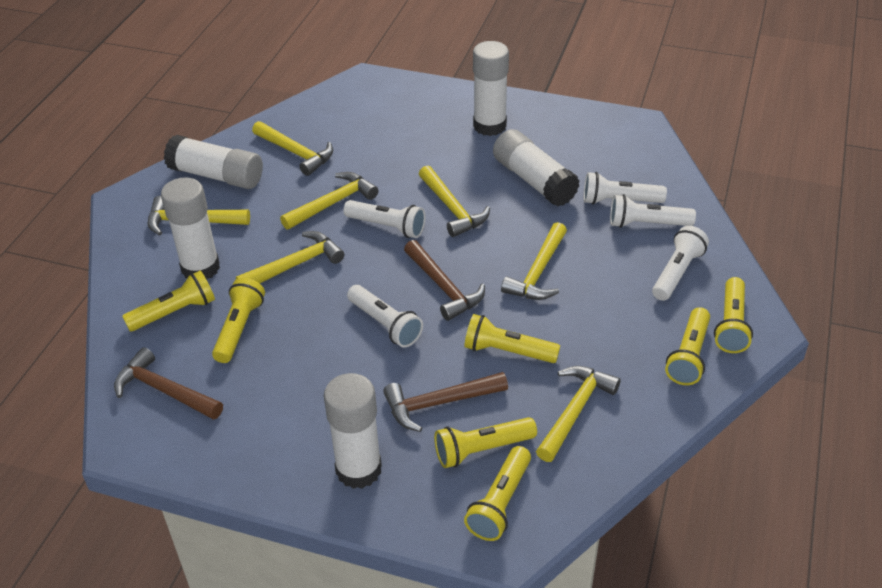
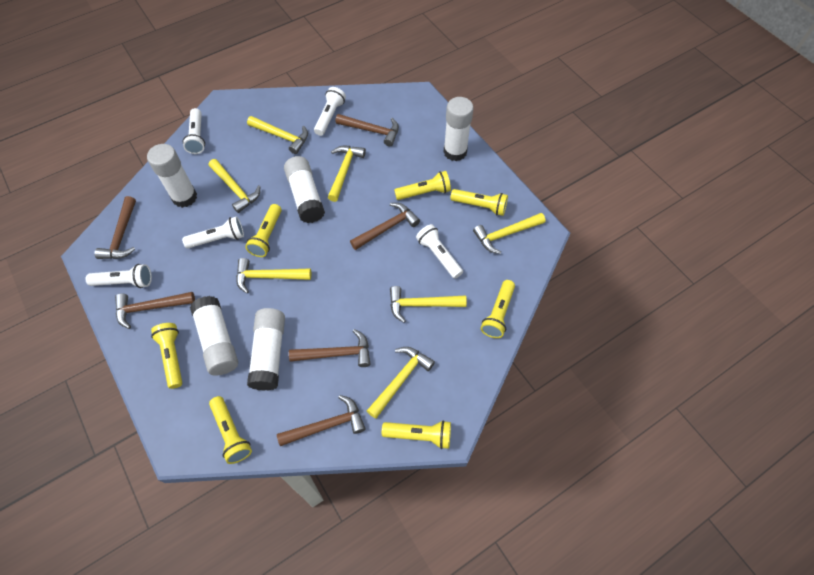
brown hammer: [114,347,223,420] [383,372,508,432] [404,240,485,321] = 3 -> [94,196,136,259] [115,292,195,329] [277,395,366,446] [289,329,370,367] [335,114,399,146] [350,203,420,250] = 6

